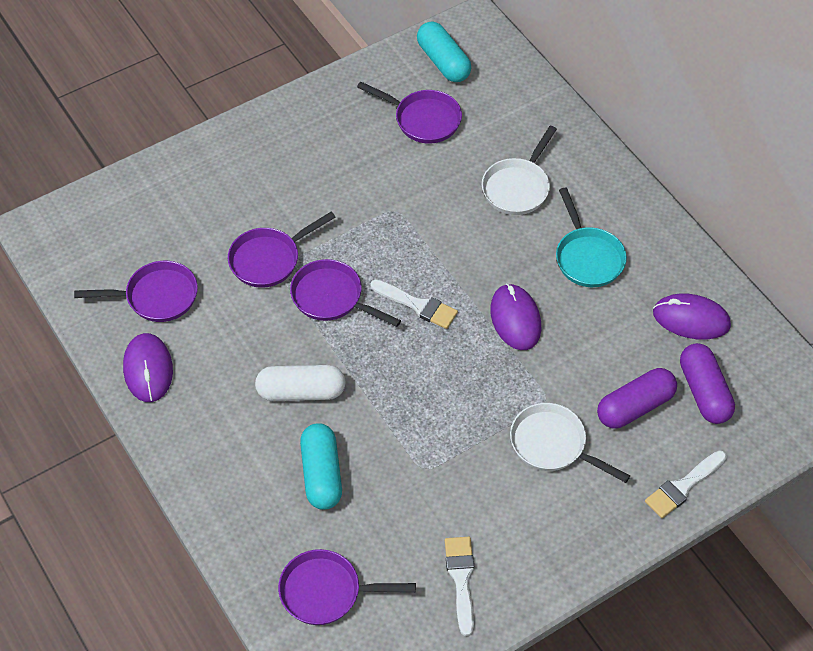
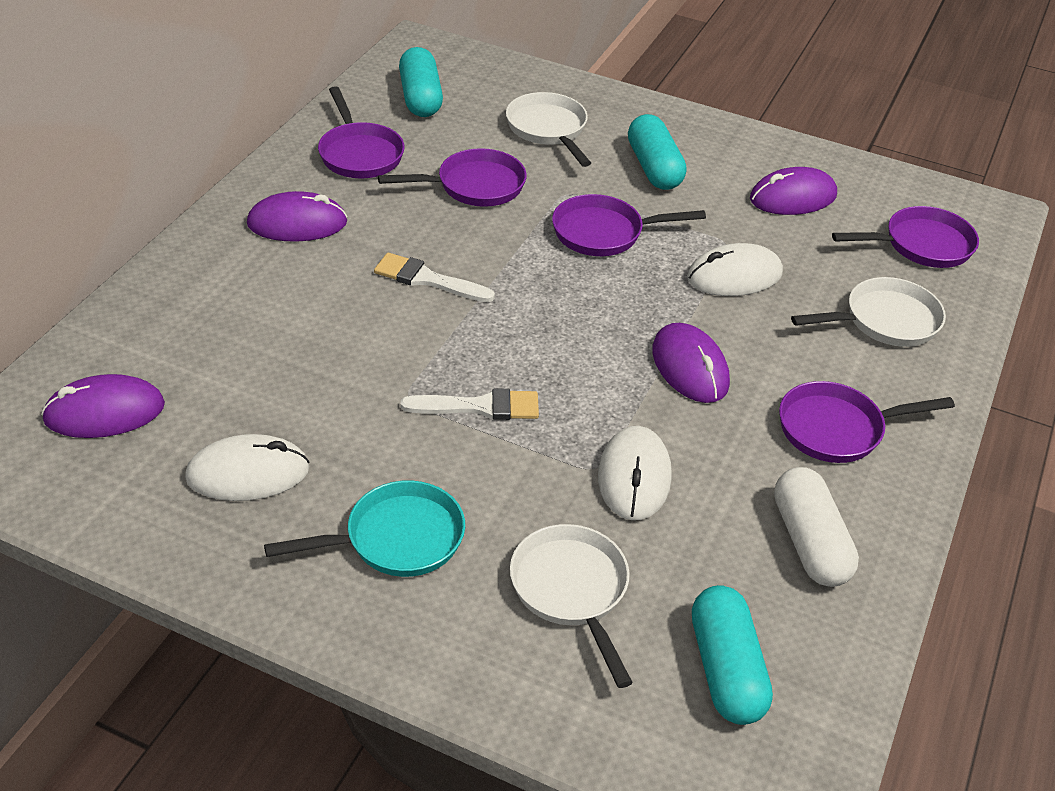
purple capsule: [597,368,677,429] [680,343,735,424] = 2 -> none = 0
purple mouse: [123,333,173,402] [490,283,542,350] [653,293,731,340] = 3 -> [41,374,165,438] [247,191,348,242] [652,323,730,403] [750,167,837,215] = 4
turquoise capsule: [300,423,342,510] [417,22,471,82] = 2 -> [399,47,443,117] [628,114,686,190] [692,585,773,725] = 3
white brush: [370,279,458,329] [445,537,474,636] [645,450,727,518] = 3 -> [374,253,495,302] [401,388,539,420] = 2
white mouse: none = 0 -> [185,434,310,501] [598,426,672,520] [687,243,783,296] = 3
white pan: [482,126,557,215] [510,403,630,483] = 2 -> [506,92,591,167] [510,524,633,688] [791,277,946,347] = 3

